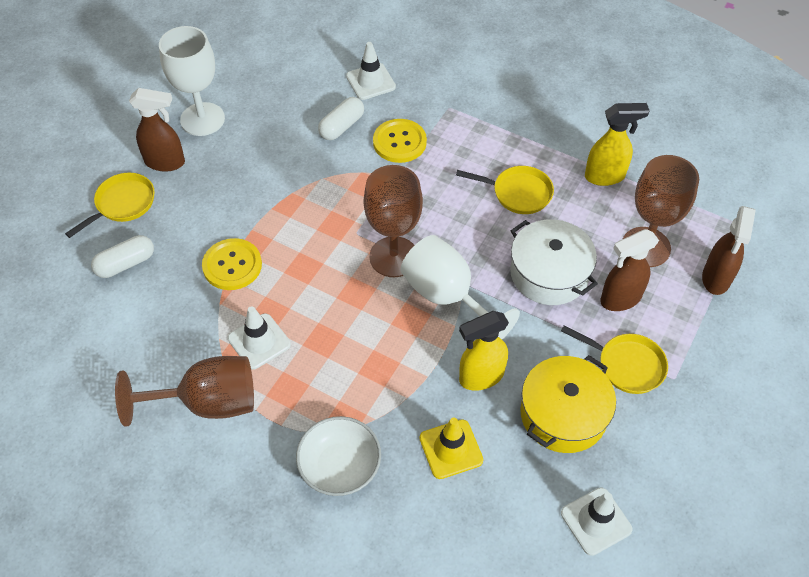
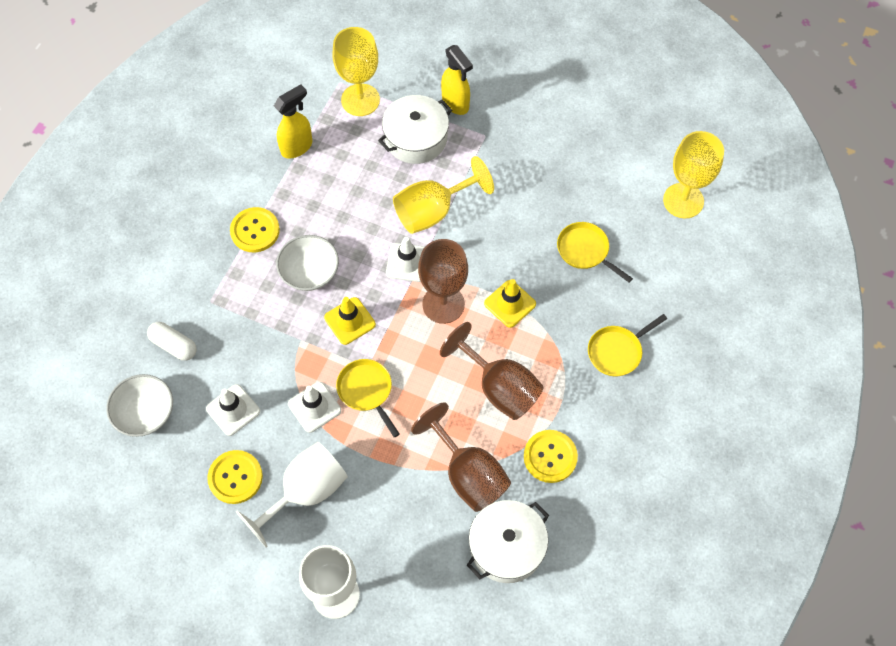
brown spray bottle: [129,88,185,172] [600,229,659,311] [702,206,756,295] = 3 -> none = 0
white bowl: [296,416,381,496] = 1 -> [106,374,173,437] [276,235,339,291] = 2
white capsule: [91,235,154,278] [318,97,364,140] = 2 -> [147,322,197,361] = 1
white pot: [510,219,598,305] = 1 -> [378,95,452,164] [467,500,549,583] = 2
yellow button: [202,238,262,290] [373,119,427,163] = 2 -> [207,450,263,504] [230,207,280,252] [524,430,578,483] = 3
yellow goblet: none = 0 -> [332,27,380,116] [393,156,494,234] [663,131,724,219] = 3
yellow pot: [520,355,616,453] = 1 -> none = 0
yellow traffic cone: [420,418,483,479] = 1 -> [324,297,376,345] [484,279,536,328] = 2

